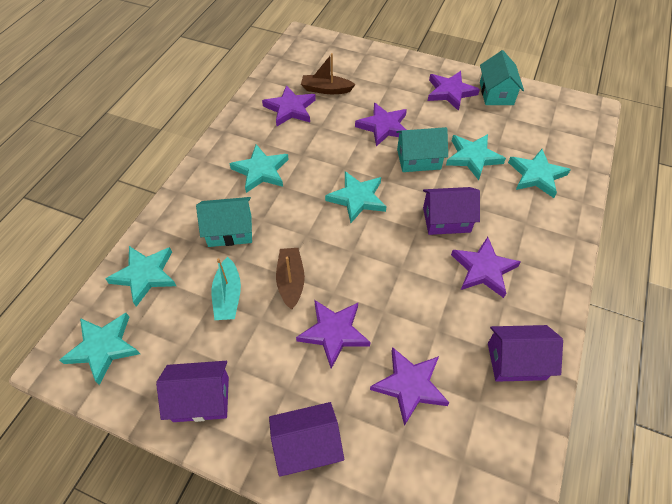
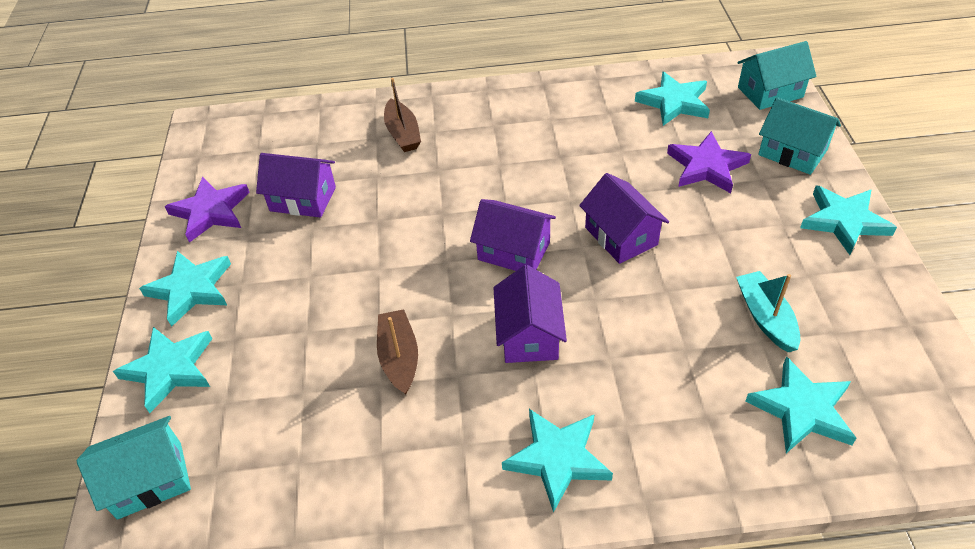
purple star: [262,85,316,126] [296,300,370,369] [355,103,407,146] [370,347,449,426] [428,71,480,111] [451,237,521,298] = 6 -> [165,177,250,243] [667,131,751,193] = 2

